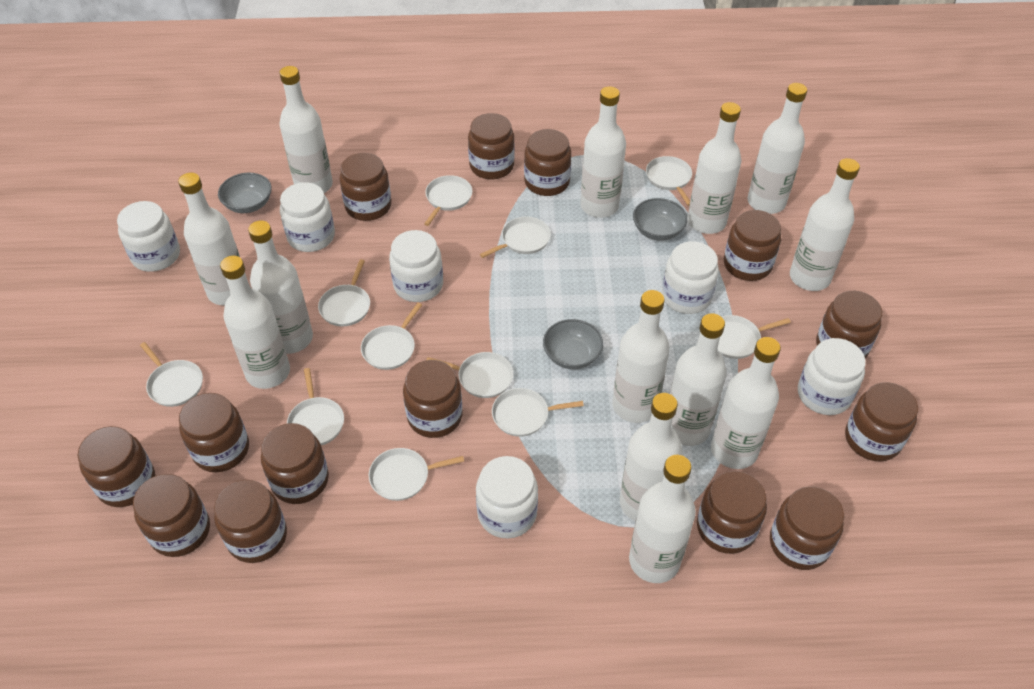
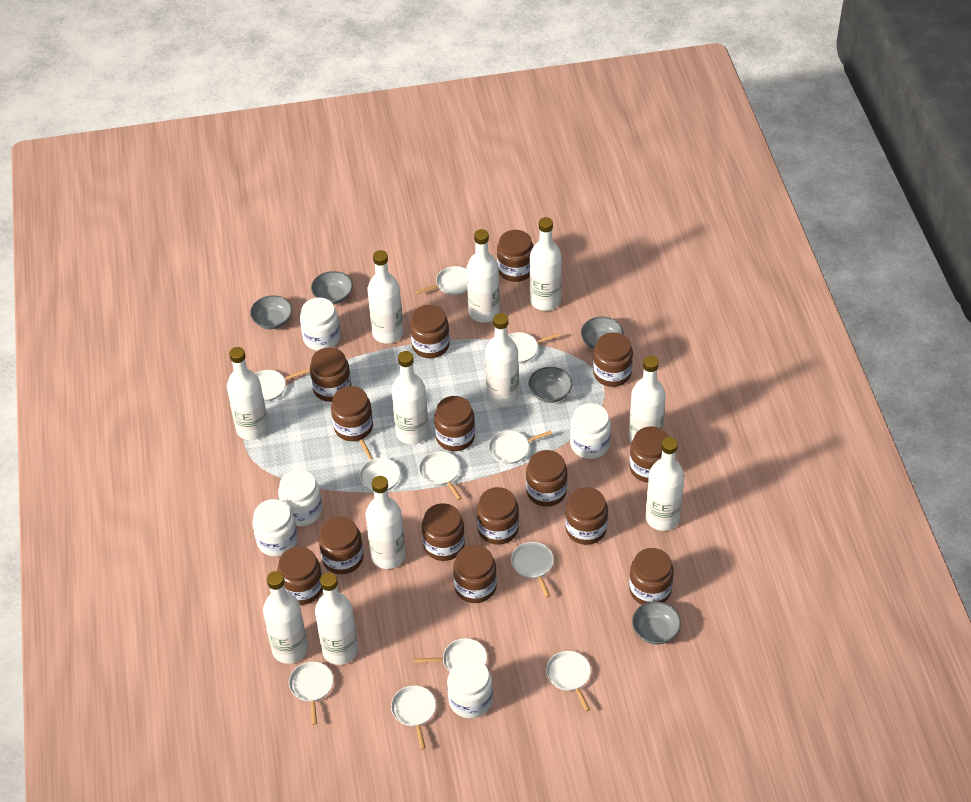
brown jar: [78,426,155,507] [133,474,210,557] [179,393,249,472] [214,480,287,563] [261,423,329,504] [340,153,391,221] [403,360,462,438] [468,113,515,179] [524,129,572,196] [697,471,767,554] [724,210,781,281] [770,486,844,570] [816,291,882,359] [845,382,918,462] = 14 -> [277,547,323,605] [310,347,351,402] [319,517,363,574] [331,386,373,441] [410,305,450,358] [422,503,465,561] [434,396,475,451] [453,545,497,603] [477,487,519,545] [497,230,534,282] [526,450,568,507] [565,487,608,545] [593,332,633,387] [629,427,669,483] [629,548,674,605] = 15
grey bowl: [218,173,272,213] [543,319,603,369] [633,198,687,241] = 3 -> [250,295,292,329] [311,271,353,304] [529,367,572,403] [581,317,624,350] [632,601,681,644] = 5
white bottle: [178,173,240,305] [220,256,290,389] [248,220,313,354] [279,66,333,193] [580,86,626,218] [612,290,670,423] [620,393,682,521] [629,455,696,583] [670,313,727,446] [687,102,742,234] [711,337,781,469] [747,83,807,214] [790,158,860,291] = 13 -> [227,347,268,440] [263,571,308,664] [315,572,358,665] [366,476,406,569] [368,250,403,343] [392,351,429,444] [467,229,500,323] [485,313,519,407] [530,217,562,311] [629,356,666,443] [646,437,684,531] = 11
white jar: [117,201,180,272] [280,182,335,252] [389,230,443,302] [476,456,538,538] [662,241,719,314] [798,338,866,415] = 6 -> [252,499,298,557] [278,470,322,526] [300,297,340,351] [447,658,493,719] [570,403,611,459] = 5

